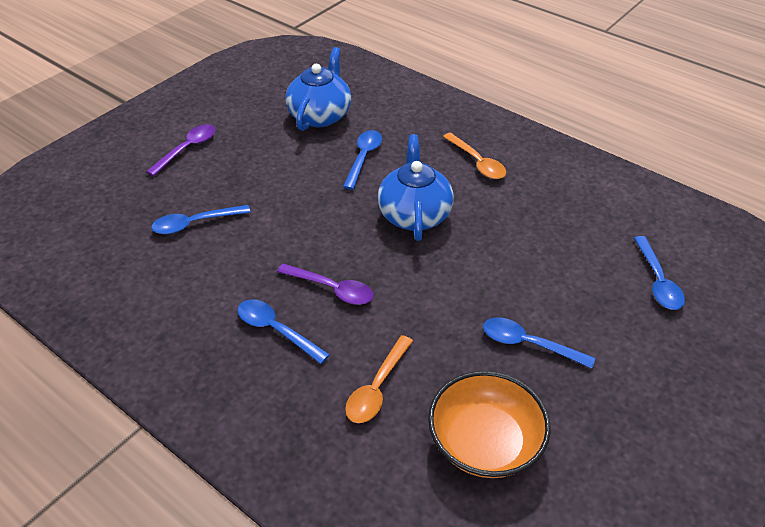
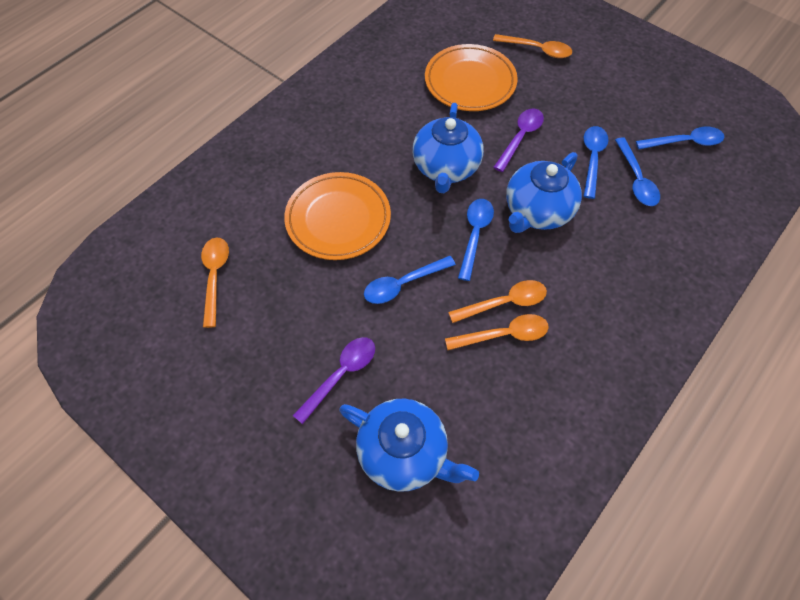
blue teapot: [286,47,351,131] [377,134,454,241] = 2 -> [339,399,479,492] [412,103,484,193] [506,152,582,233] = 3
orange bowl: [428,371,551,478] = 1 -> none = 0
orange plate: none = 0 -> [284,172,391,260] [425,44,518,111] = 2
orange spoon: [345,335,413,423] [443,133,506,179] = 2 -> [201,237,229,328] [445,314,549,350] [448,280,547,323] [493,34,572,58] = 4

